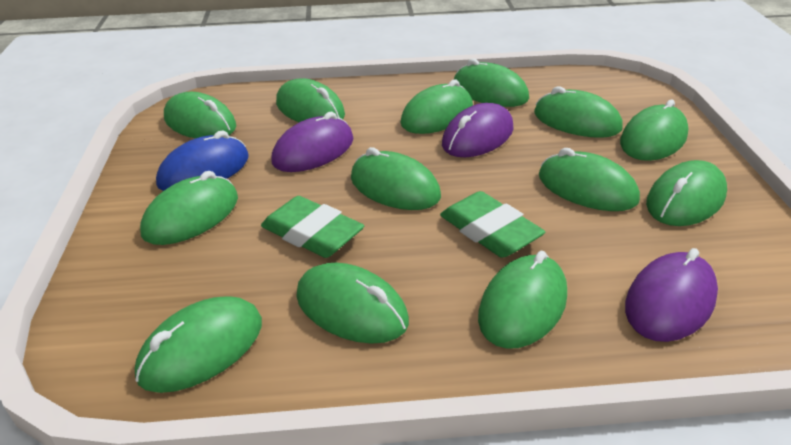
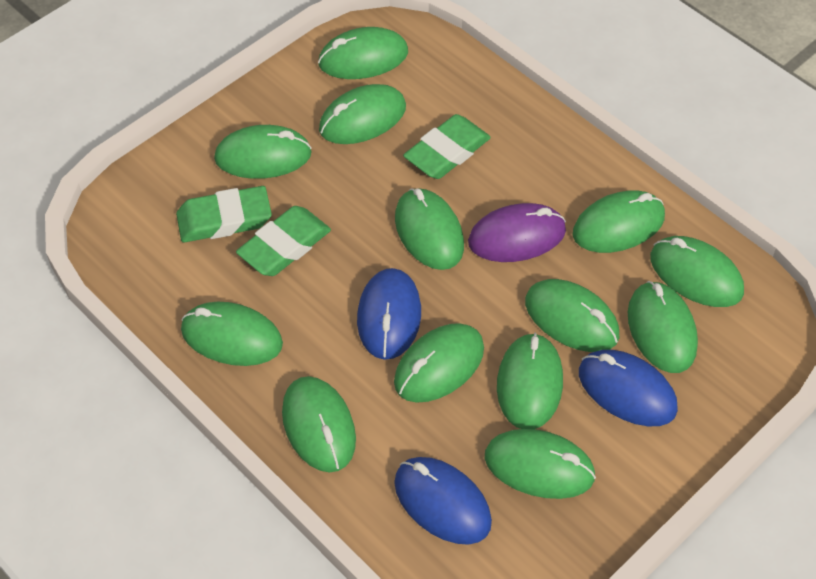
blue mouse: [156,130,248,191] = 1 -> [357,268,421,360] [394,457,492,545] [579,350,678,426] = 3
green eraser: [261,196,364,258] [440,191,545,258] = 2 -> [176,186,272,242] [236,206,331,276] [403,114,491,179] = 3
purple mouse: [271,112,354,172] [442,103,514,157] [625,248,718,342] = 3 -> [468,203,566,262] = 1

